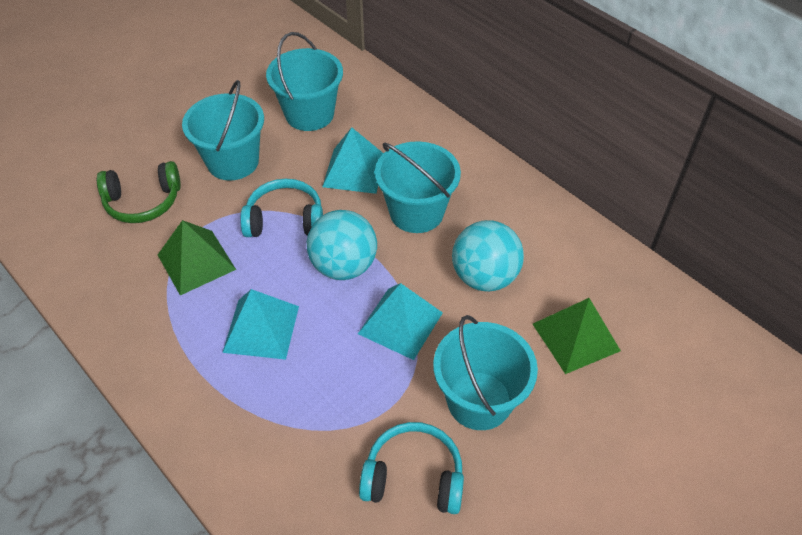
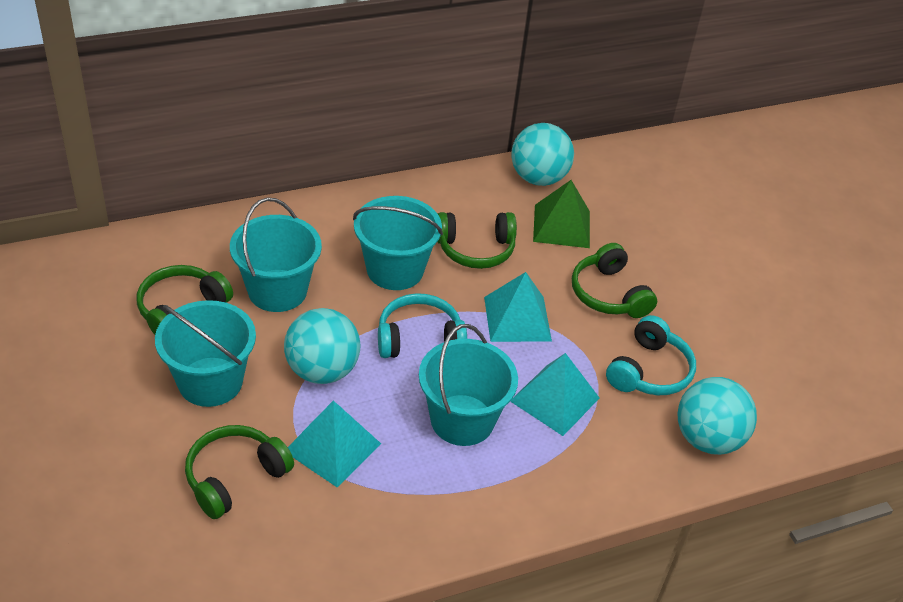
green headphones: [97,161,181,223] = 1 -> [137,265,233,335] [185,425,294,519] [437,212,517,269] [572,243,657,318] = 4
green pyramid: [158,220,236,295] [533,298,621,374] = 2 -> [533,180,590,248] = 1
turquoise ball: [307,210,377,280] [452,220,524,292] = 2 -> [284,308,361,384] [511,123,574,186] [677,377,757,455] = 3

